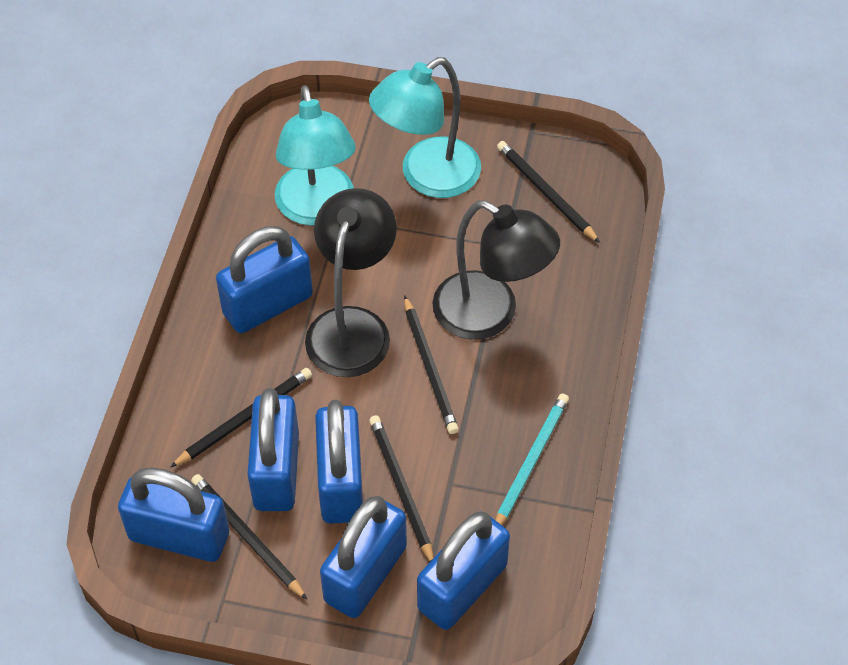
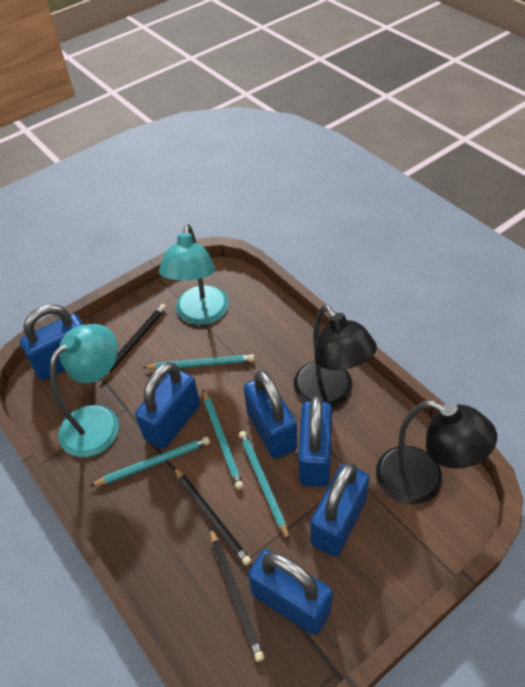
black pencil: [170,368,312,468] [191,474,307,600] [369,415,434,562] [404,295,459,434] [497,141,600,243] = 5 -> [99,304,166,381] [173,467,252,566] [210,528,265,662] = 3
turquoise pencil: [495,393,569,525] = 1 -> [90,437,210,486] [143,354,255,370] [203,389,244,490] [239,431,290,541] = 4

